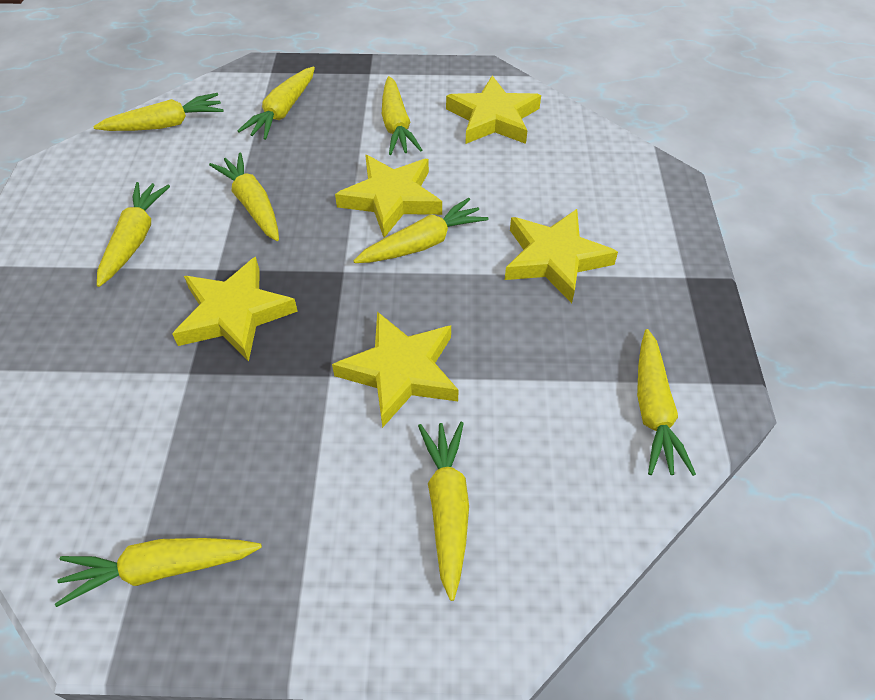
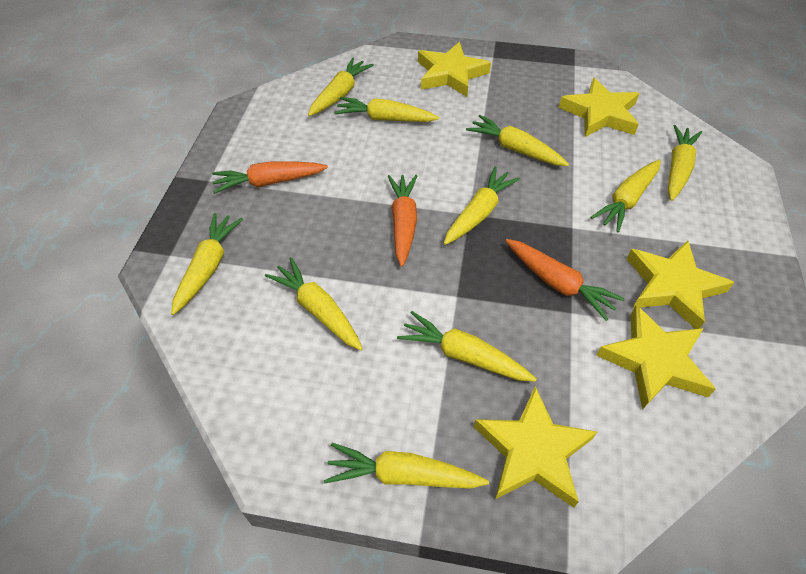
orange carrot: none = 0 -> [212,161,328,194] [388,175,417,267] [505,239,624,321] = 3
yellow carrot: [55,538,262,607] [93,93,223,131] [97,182,170,287] [209,152,279,241] [237,67,315,140] [353,198,488,263] [382,76,422,155] [418,422,469,601] [637,329,696,476] = 9 -> [171,213,243,315] [265,257,363,350] [308,57,374,116] [324,443,489,489] [334,97,440,122] [397,311,537,382] [444,167,520,245] [466,115,569,166] [591,160,661,232] [668,125,702,201] = 10

